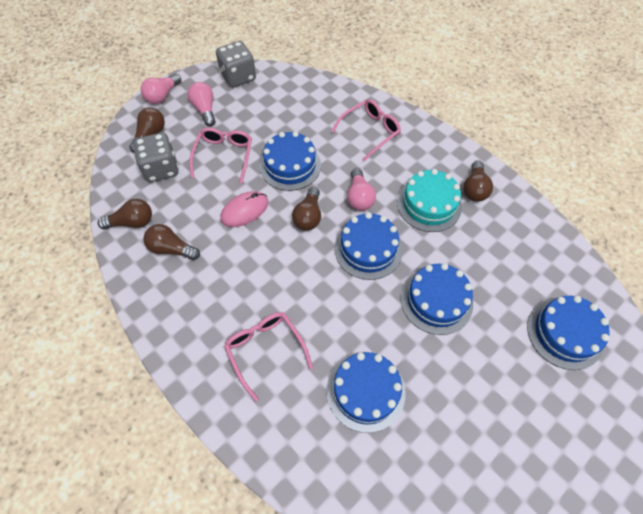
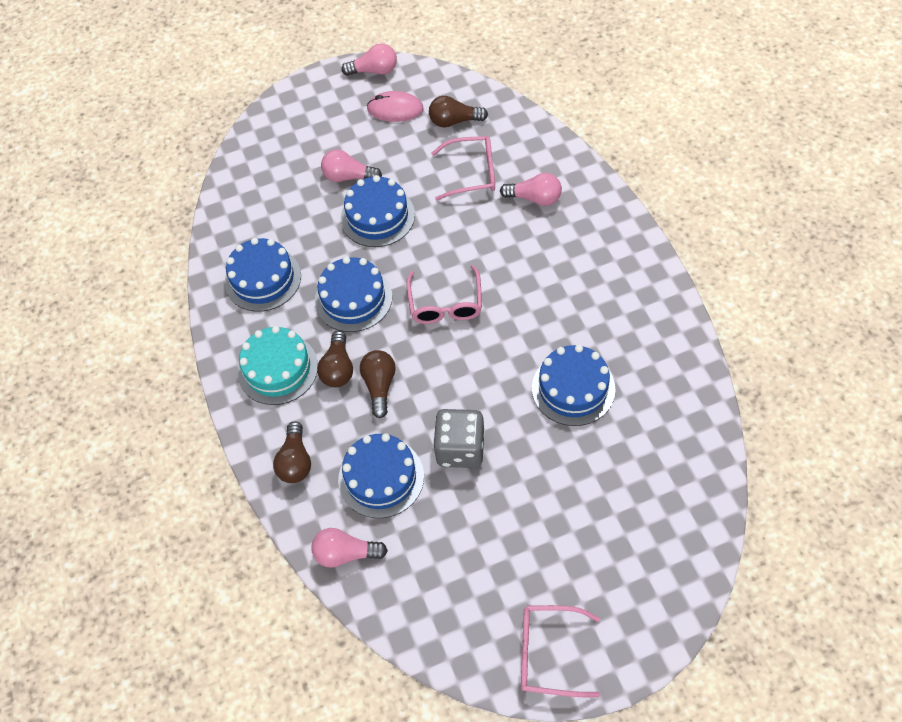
brown light bulb: [98,199,152,229] [129,107,165,153] [143,224,200,260] [292,187,321,231] [463,160,493,202] = 5 -> [273,422,311,483] [317,331,353,387] [360,350,396,418] [429,96,488,128] = 4
grey dice: [133,132,179,182] [216,41,256,88] = 2 -> [433,409,485,468] = 1
pink light bulb: [141,73,181,104] [188,82,216,126] [347,168,376,211] = 3 -> [311,528,388,568] [321,150,382,182] [341,43,397,76] [500,173,562,206] = 4

